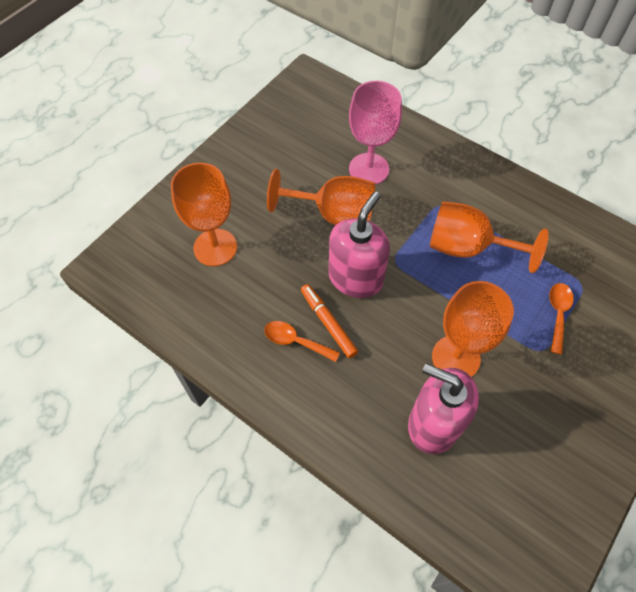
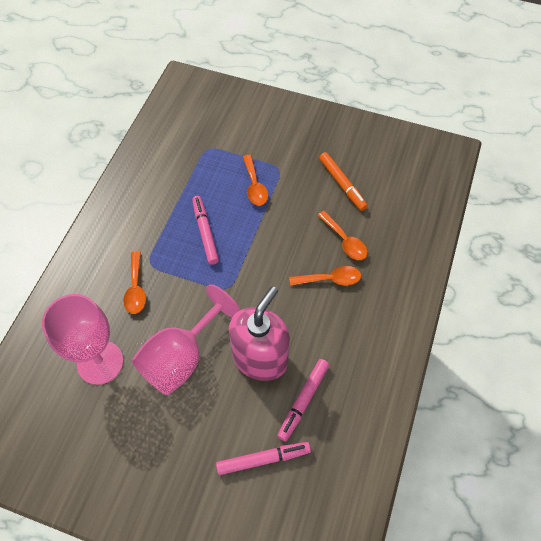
orange goblet: [171,163,237,266] [267,169,375,225] [430,201,549,273] [432,281,514,377] = 4 -> none = 0
orange spoon: [264,321,340,362] [549,283,574,354] = 2 -> [123,251,146,314] [243,155,268,206] [289,266,361,286] [317,211,368,260] = 4
pink goblet: [349,81,402,185] = 1 -> [42,294,123,385] [132,284,240,395] = 2
pink marker: none = 0 -> [192,196,219,265] [216,442,311,475] [278,359,329,442] = 3
pink soap dispenser: [328,192,390,298] [408,364,479,454] = 2 -> [229,286,290,381] = 1

